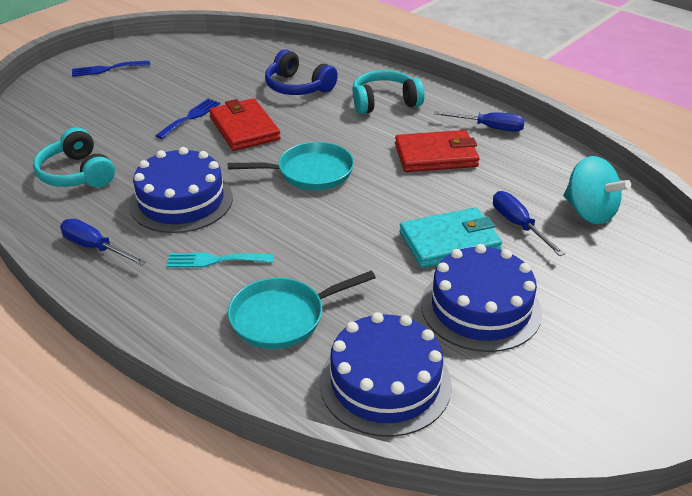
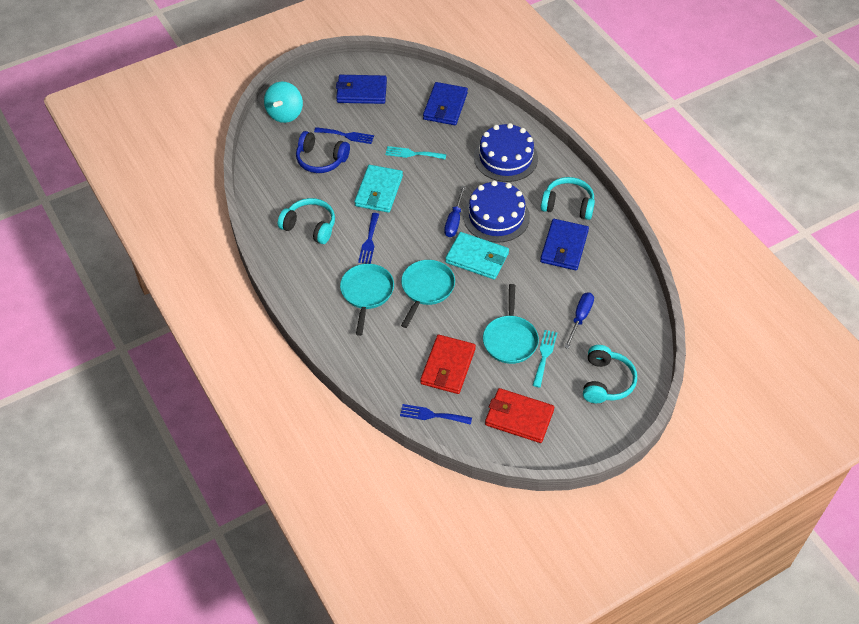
blue cake: [129,147,233,233] [320,312,452,437] [421,244,542,352] = 3 -> [463,181,530,243] [474,123,538,182] = 2
blue fork: [72,61,150,77] [155,99,220,139] = 2 -> [314,127,374,144] [358,213,379,264] [400,404,472,425] = 3
blue screwdriver: [60,219,146,266] [434,111,525,132] [493,191,565,256] = 3 -> [444,186,466,237] [564,292,594,349] = 2
blue wallet: none = 0 -> [336,75,387,104] [423,82,468,125] [540,219,589,270] = 3
turquoise fork: [166,253,274,268] = 1 -> [385,146,446,159] [533,330,557,388] = 2
turquoise headphones: [33,127,115,187] [352,70,424,114] = 2 -> [278,198,335,244] [541,177,595,220] [583,345,637,403] = 3
turquoise pan: [228,142,354,190] [228,271,376,349] = 2 -> [340,264,394,336] [401,260,455,328] [483,284,539,364] = 3
turquoise wallet: [400,207,502,268] = 1 -> [354,165,403,213] [445,232,509,280] = 2

